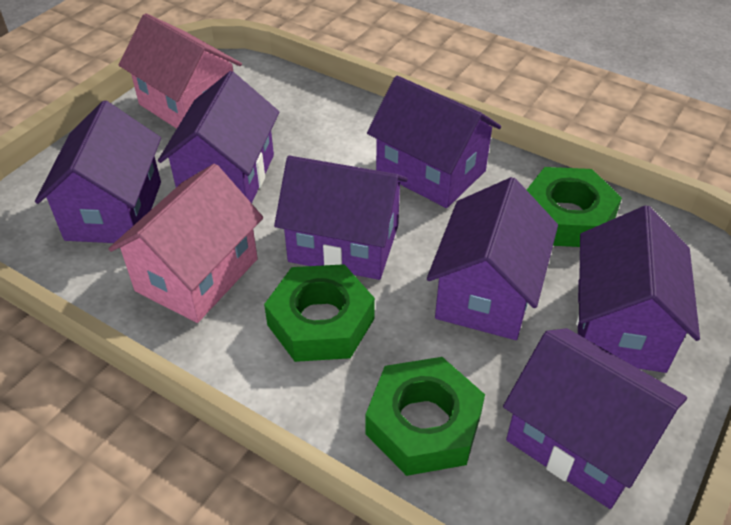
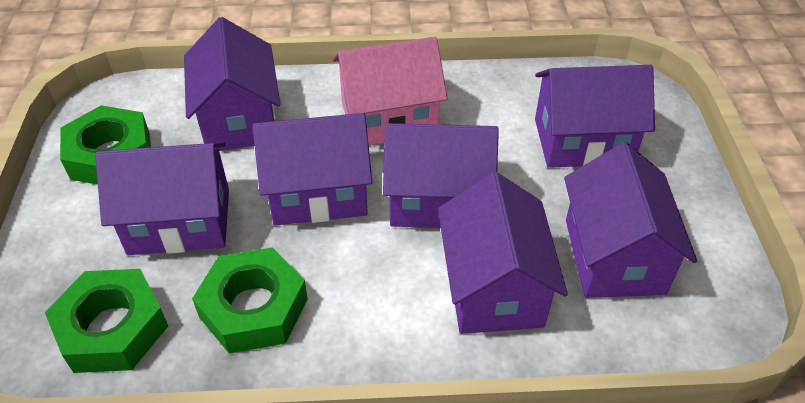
pink house: [108,164,263,323] [119,13,242,129] = 2 -> [332,37,448,146] = 1

